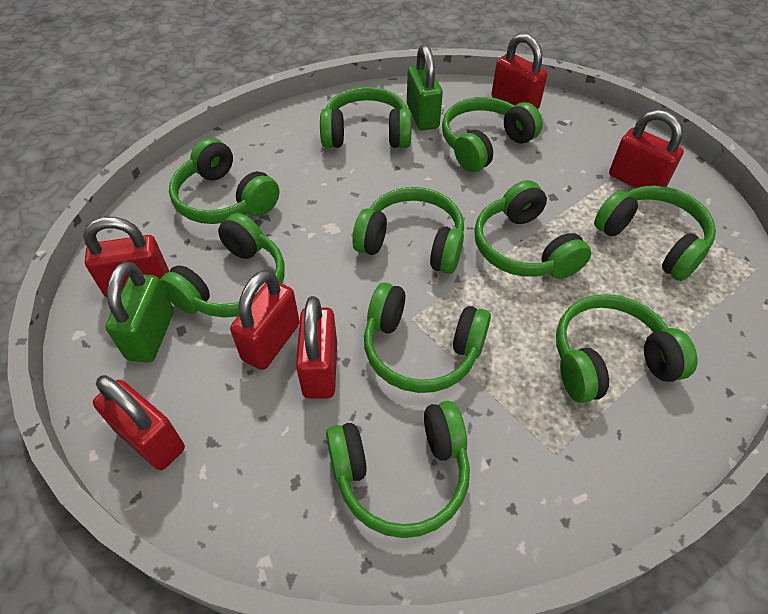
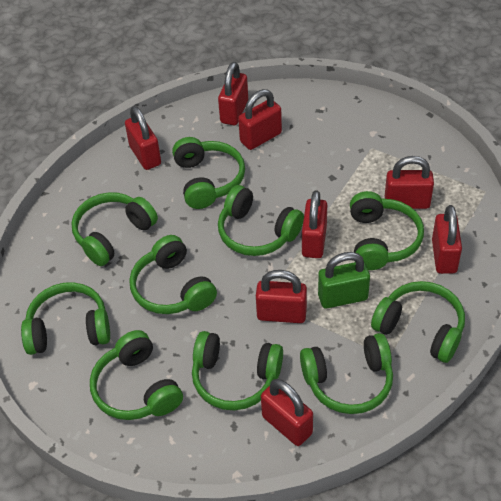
green padlock: [105,261,174,363] [407,45,443,131] = 2 -> [318,252,370,309] = 1
red padlock: [83,217,169,298] [93,375,185,470] [230,270,300,370] [296,296,337,399] [491,33,548,109] [609,109,684,188] = 6 -> [125,106,161,170] [218,62,248,125] [238,89,282,150] [256,270,307,323] [261,379,313,446] [302,190,327,258] [385,156,434,209] [432,205,462,274] = 8

